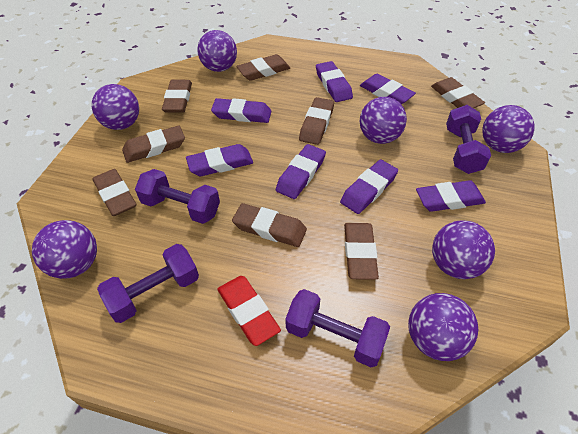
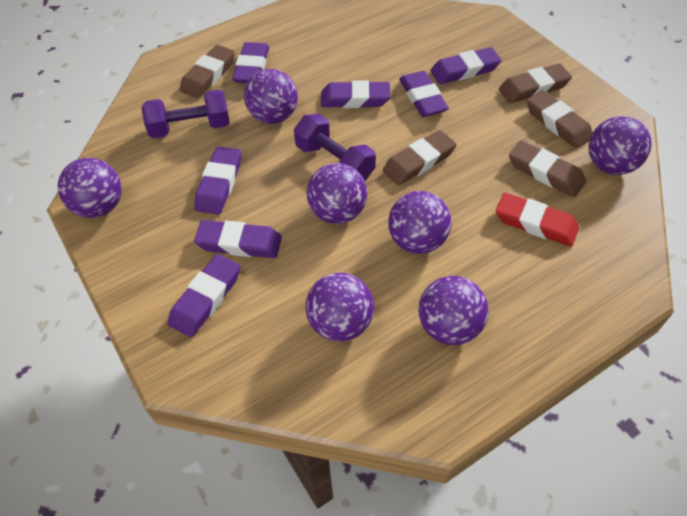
brown eraser: [92,169,136,216] [122,126,185,163] [162,80,192,113] [232,203,307,247] [236,54,290,81] [299,97,334,145] [344,223,379,280] [431,77,485,108] = 8 -> [180,45,235,98] [383,130,457,186] [499,63,572,103] [509,140,586,197] [527,90,593,148] = 5
purple dumbbell: [97,244,199,323] [135,169,220,224] [285,289,390,367] [446,105,491,174] = 4 -> [141,90,230,138] [294,114,376,181] = 2

